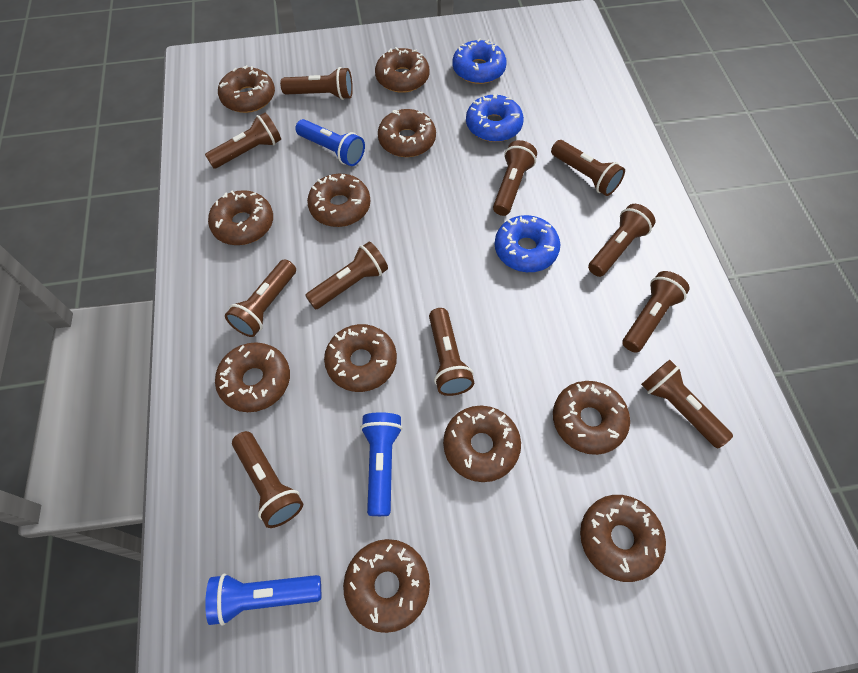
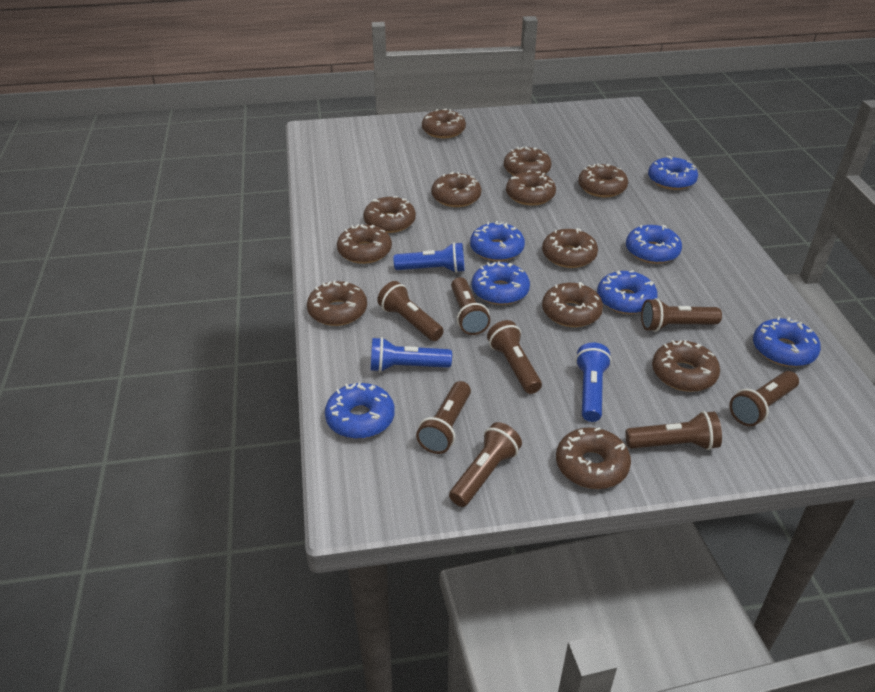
blue donut: [453,38,507,84] [466,94,524,142] [494,215,560,272] = 3 -> [325,383,395,439] [470,221,525,261] [472,261,530,305] [597,270,658,314] [626,225,682,264] [648,156,698,190] [753,317,821,367] = 7
brown donut: [208,190,273,245] [215,343,290,412] [218,65,275,113] [307,174,371,227] [324,324,397,392] [343,539,430,633] [375,47,429,93] [378,109,436,157] [443,406,521,482] [553,381,630,455] [580,495,666,582] = 11 -> [307,281,367,326] [337,224,392,264] [363,196,416,233] [422,109,466,138] [431,172,481,207] [504,146,551,176] [506,170,556,206] [542,228,598,268] [542,282,603,327] [556,427,631,489] [578,163,628,197] [652,340,720,392] = 12
brown flashlight: [205,112,281,169] [225,259,296,337] [232,431,303,528] [280,67,353,100] [305,242,388,310] [429,308,474,396] [493,140,537,216] [551,140,625,196] [588,204,655,277] [622,271,690,353] [641,360,733,448] = 11 -> [377,281,444,341] [416,381,471,454] [449,422,522,507] [451,277,490,335] [487,320,542,394] [625,411,722,450] [641,298,722,332] [730,371,799,426] = 8

